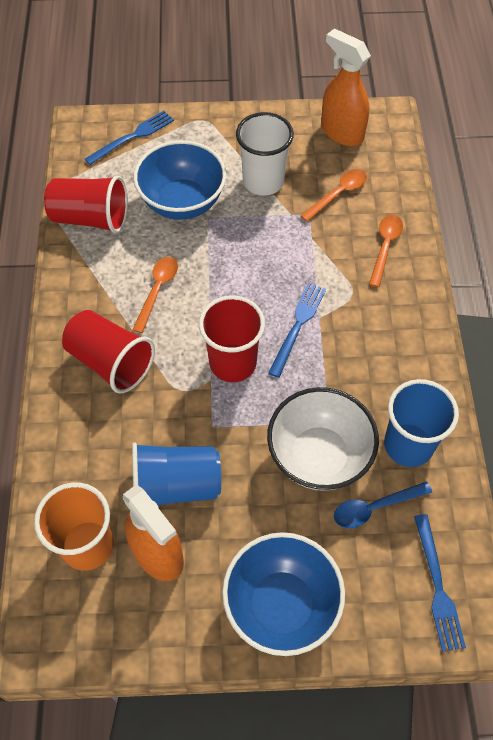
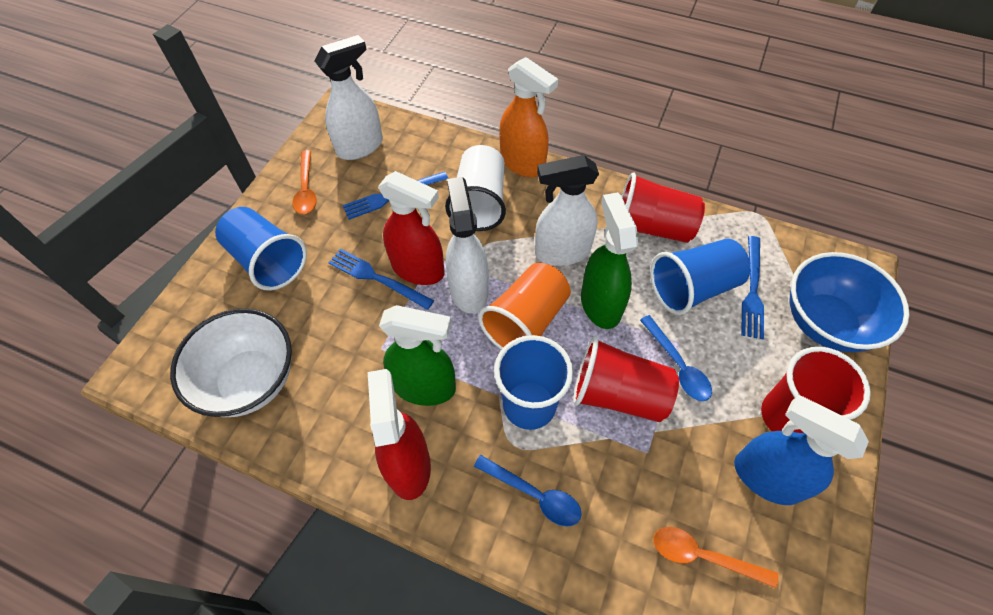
blue bowl: [133,140,226,220] [222,532,345,656] = 2 -> [790,252,909,352] = 1
blue cup: [132,442,221,505] [384,379,459,467] = 2 -> [215,207,307,291] [494,335,573,430] [650,239,750,315] = 3
blue spoon: [334,481,432,528] = 1 -> [474,455,582,527] [640,315,712,401] = 2
blue spray bottle: none = 0 -> [734,395,869,505] = 1
green spray bottle: none = 0 -> [379,305,456,406] [581,192,638,329] = 2
orange spoon: [132,257,178,333] [301,169,367,222] [369,215,403,287] = 3 -> [293,150,317,214] [653,527,778,588] = 2
orange spray bottle: [123,484,184,581] [321,28,371,146] = 2 -> [499,57,558,177] = 1
red spray bottle: none = 0 -> [368,369,431,500] [378,171,444,285] = 2
white spray bottle: none = 0 -> [314,35,383,160] [446,177,489,313] [535,155,599,266] = 3

